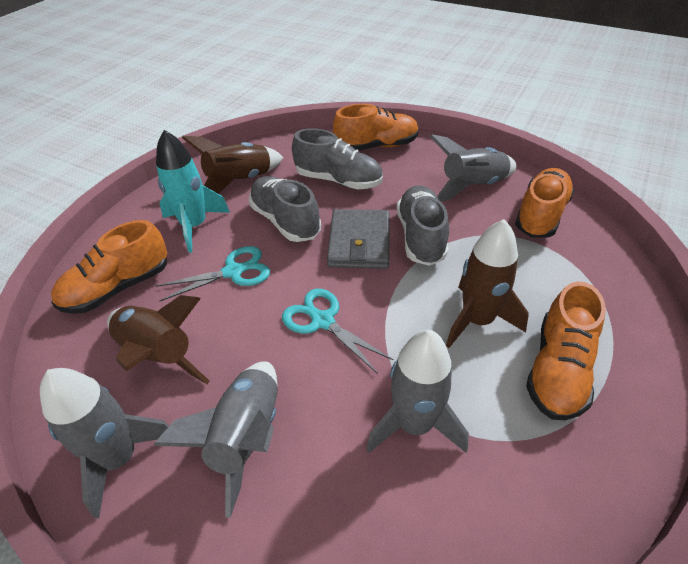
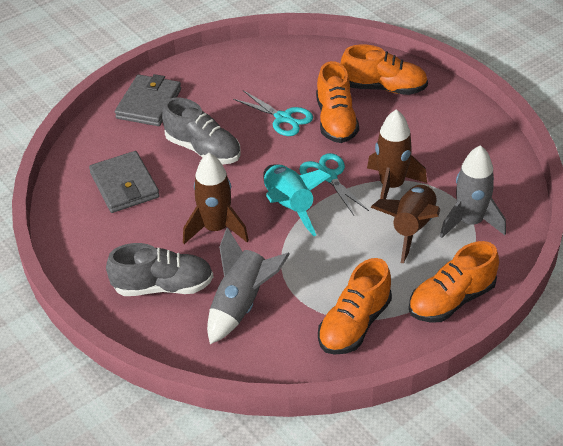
grey rocket: [40,368,169,518] [154,361,278,518] [366,330,469,453] [430,134,517,202] = 4 -> [207,227,290,344] [440,145,506,238] = 2
grey shoe: [249,176,321,242] [292,128,383,189] [397,185,449,266] = 3 -> [106,243,213,296] [162,98,241,165] = 2
grey wallet: [327,209,389,269] = 1 -> [89,151,160,213] [115,74,181,126] = 2

